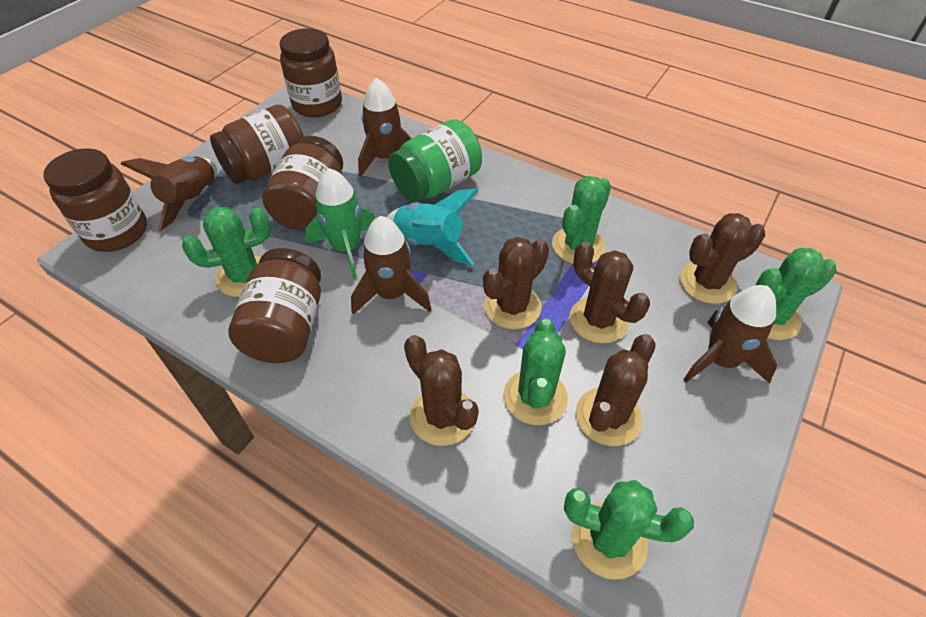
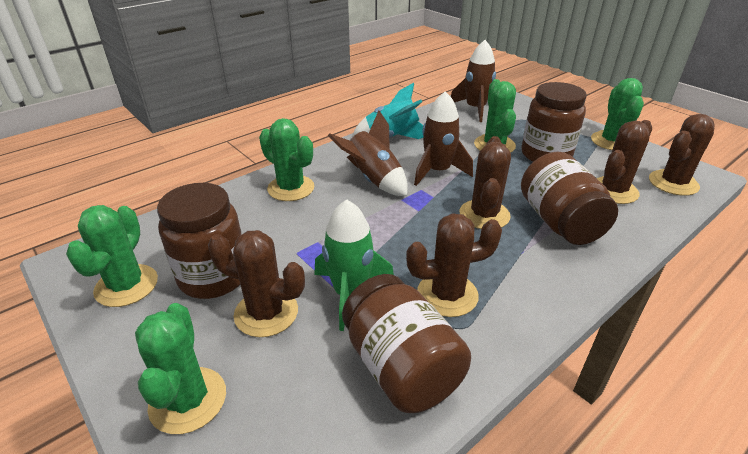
brown jar: [43,148,147,252] [210,105,304,184] [228,248,321,363] [263,136,343,231] [279,28,342,117] = 5 -> [157,183,242,299] [342,274,471,413] [521,82,587,162] [521,152,618,245] = 4
brown rocket: [121,156,217,231] [351,216,432,314] [358,78,412,177] [683,285,777,383] = 4 -> [328,110,408,196] [414,91,473,186] [451,40,496,122] = 3
green jar: [388,119,482,202] = 1 -> none = 0

